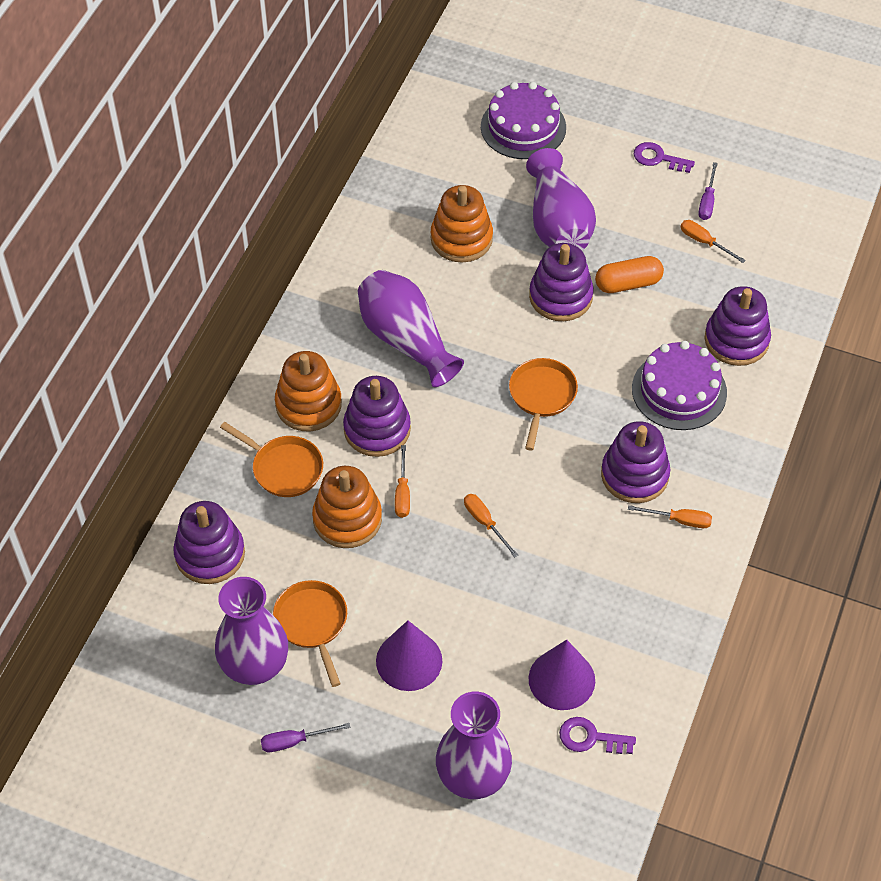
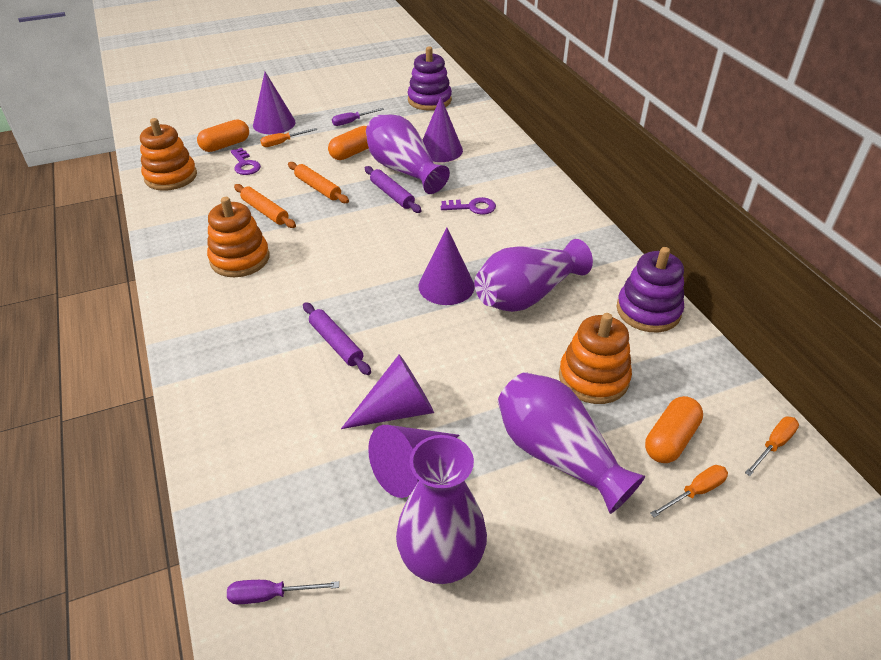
orange capsule: [595,256,664,293] = 1 -> [197,119,249,152] [328,126,369,160] [645,396,703,463] = 3
orange pan: [220,422,323,497] [273,580,347,687] [509,358,578,451] = 3 -> none = 0
orange rolling pin: none = 0 -> [234,184,296,228] [288,162,349,203] = 2
orange screwdriver: [395,445,410,518] [464,494,518,558] [628,505,712,528] [681,220,746,263] = 4 -> [260,128,317,147] [650,465,728,518] [745,417,799,476] = 3
purple cake: [481,82,566,159] [632,341,727,430] = 2 -> none = 0
purple cone: [376,620,442,691] [528,640,595,710] = 2 -> [253,72,296,134] [341,354,434,429] [368,425,459,498] [419,228,475,305] [422,96,463,162] = 5
purple rolling pin: none = 0 -> [303,302,371,375] [365,166,422,213] = 2
purple stacking toy: [173,501,245,584] [343,376,411,457] [529,243,594,321] [601,421,670,503] [704,286,771,366] = 5 -> [407,46,452,111] [617,247,684,332] = 2

